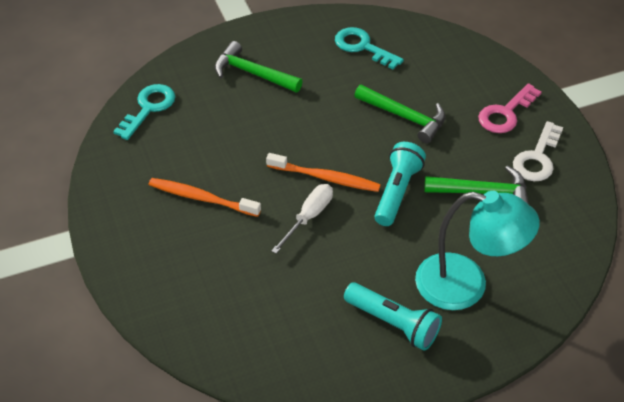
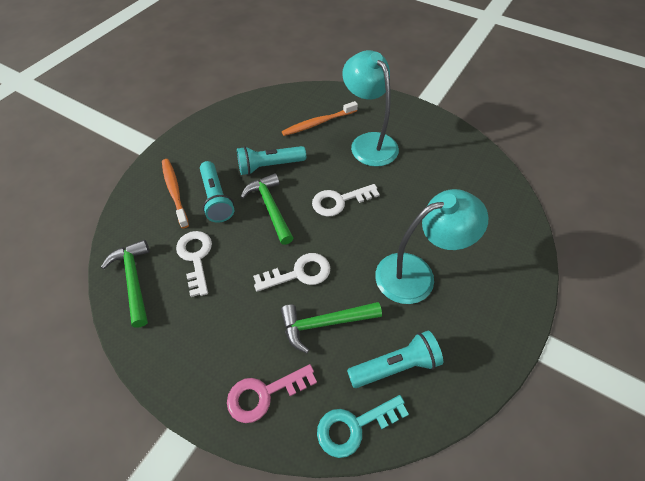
turquoise flashlight: [344,282,442,351] [374,142,426,226] = 2 -> [200,161,234,223] [237,146,306,175] [347,331,443,388] = 3
turquoise key: [113,84,176,140] [335,27,404,69] = 2 -> [317,395,409,458] = 1
turquoise lamp: [415,191,540,310] = 1 -> [342,50,399,167] [375,189,489,304] = 2
white key: [513,121,563,181] = 1 -> [176,231,212,297] [253,253,330,292] [312,184,380,216] = 3
white screwdriver: [271,184,333,254] = 1 -> none = 0

